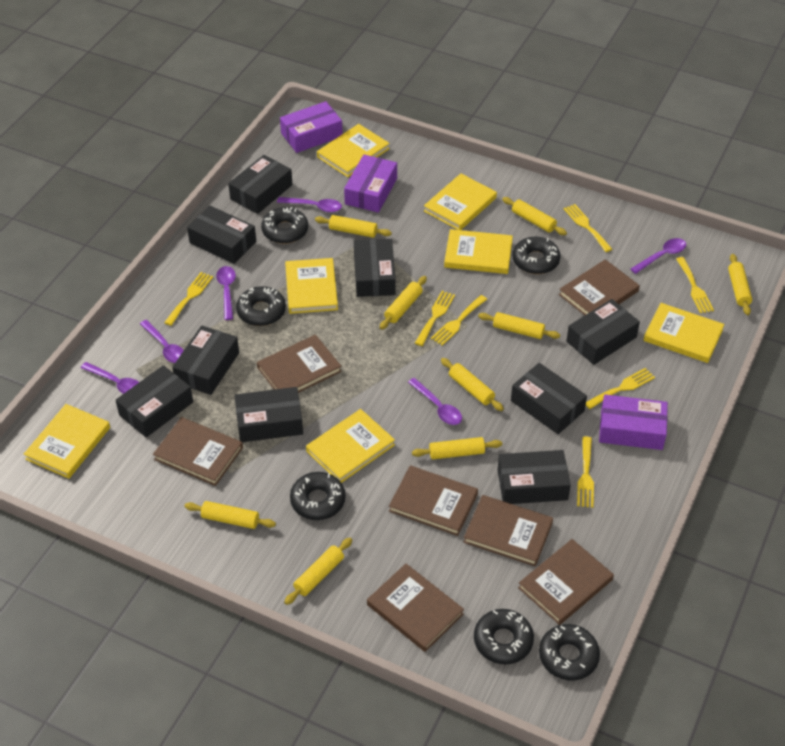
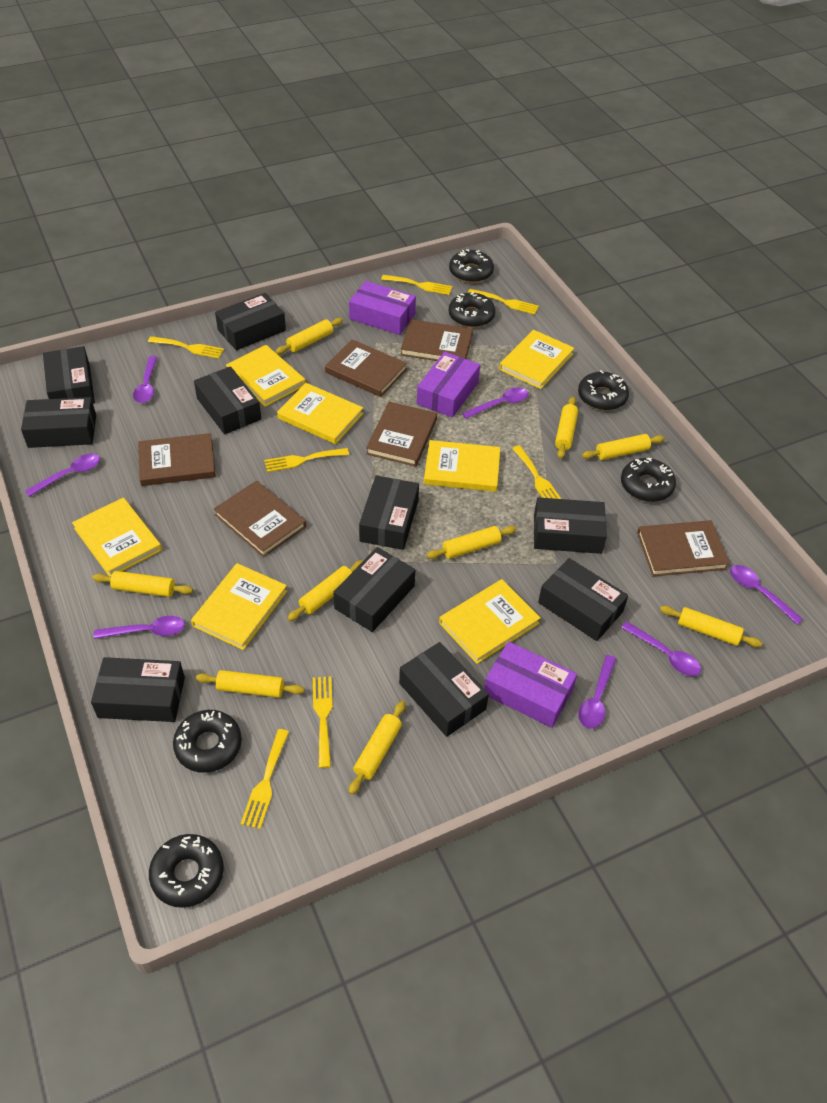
black box: [116,365,193,437] [172,325,239,395] [187,206,256,264] [228,155,292,214] [235,387,303,442] [354,239,396,297] [497,450,571,504] [511,363,587,434] [566,299,640,365] = 9 -> [21,397,96,448] [43,346,95,404] [91,657,185,722] [194,366,261,435] [215,293,286,350] [333,547,415,632] [359,475,419,550] [399,642,489,737] [534,497,607,554] [538,558,628,641] = 10
brown book: [153,417,243,486] [257,335,342,393] [367,564,464,652] [389,466,478,536] [464,495,553,567] [518,539,614,625] [559,259,640,315] = 7 -> [138,433,216,486] [214,481,306,557] [325,339,407,397] [366,402,437,467] [400,319,473,361] [637,520,730,576] = 6
purple spoon: [81,362,139,394] [140,320,184,363] [216,266,236,320] [277,197,342,212] [408,378,462,425] [630,238,686,274] = 6 -> [25,454,100,497] [94,616,185,639] [133,356,158,403] [462,388,528,419] [578,655,616,729] [621,621,701,676] [730,565,803,624] = 7

